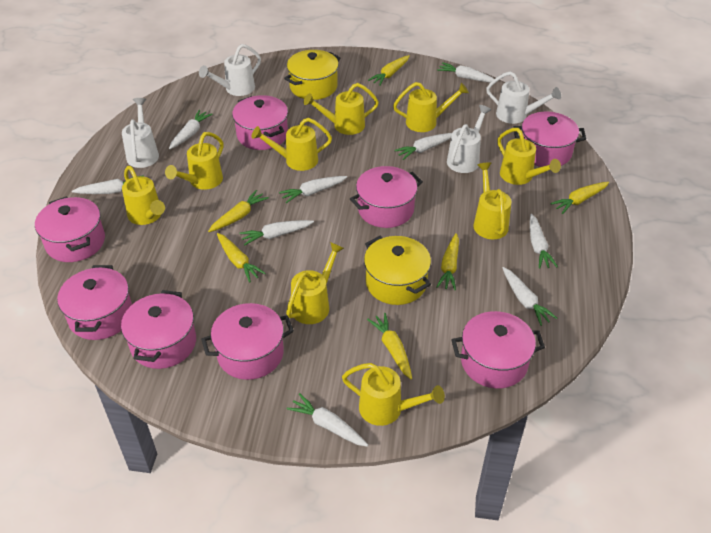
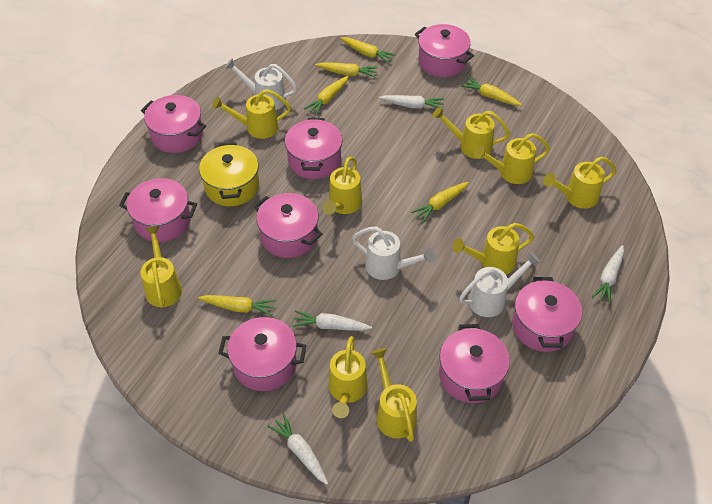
white carrot: [72,175,144,194] [169,110,213,149] [239,220,314,246] [279,176,347,203] [286,393,368,447] [394,133,452,160] [437,62,494,82] [503,267,557,326] [530,214,558,269] = 9 -> [267,414,328,485] [292,310,372,331] [379,95,444,110] [592,245,624,304] = 4
white watering can: [122,98,159,168] [199,44,261,96] [447,105,491,173] [486,71,561,124] = 4 -> [225,58,297,110] [352,226,435,280] [459,252,541,317] = 3
yellow pot: [284,50,340,100] [364,236,431,305] = 2 -> [199,143,259,206] = 1

